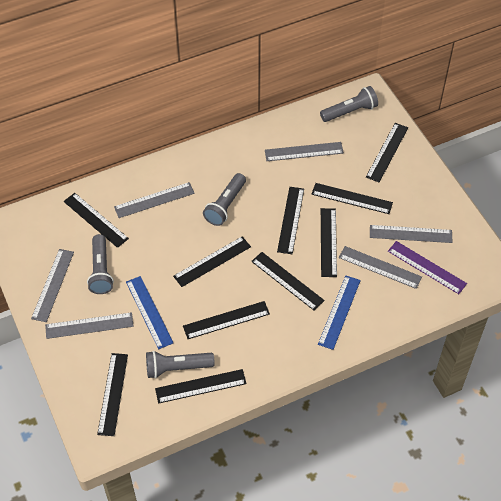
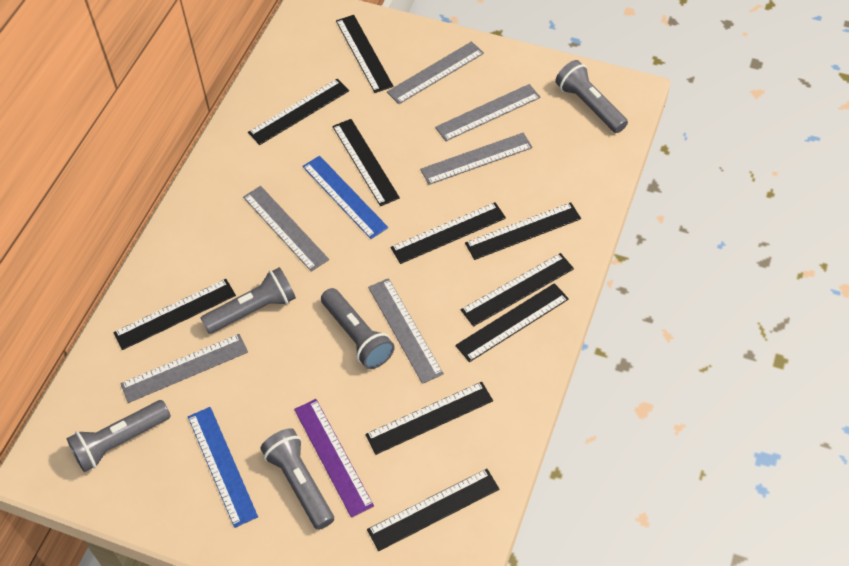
grey flashlight: [87,234,114,294] [146,351,215,379] [203,173,246,226] [320,86,378,122] = 4 -> [67,400,171,472] [200,267,296,334] [260,428,334,530] [321,288,395,369] [555,60,628,133] = 5

